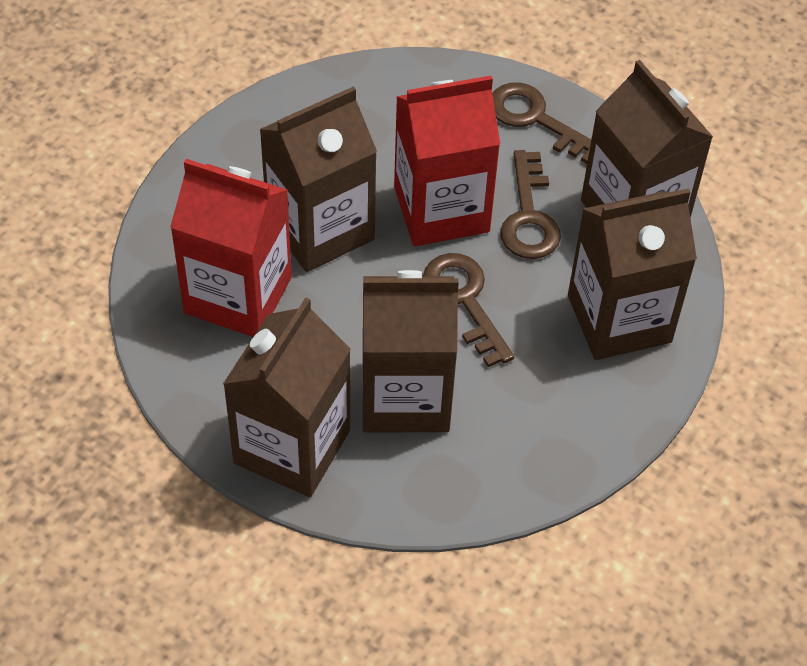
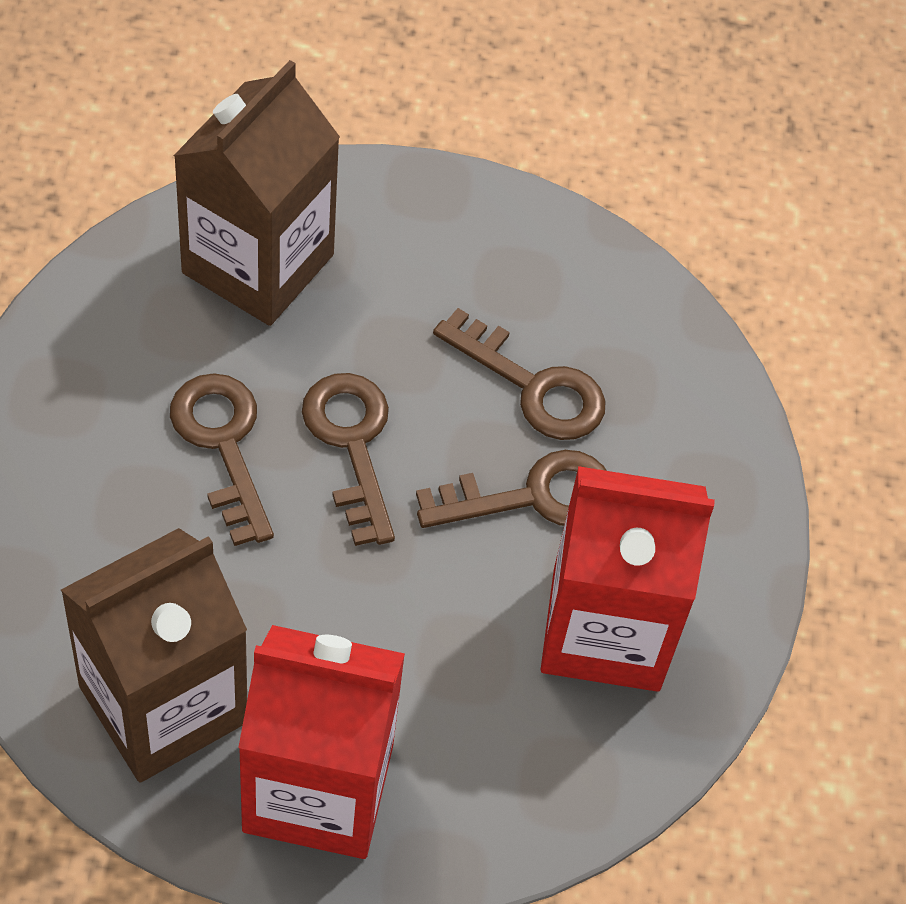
brown carton: [223,297,351,497] [259,86,377,272] [362,270,459,432] [568,188,697,360] [581,60,713,218] = 5 -> [61,528,247,783] [173,60,340,326] = 2
brown key: [423,253,514,367] [492,82,591,164] [500,150,561,259] = 3 -> [170,373,274,546] [302,373,395,546] [416,450,607,528] [433,308,606,440] = 4

